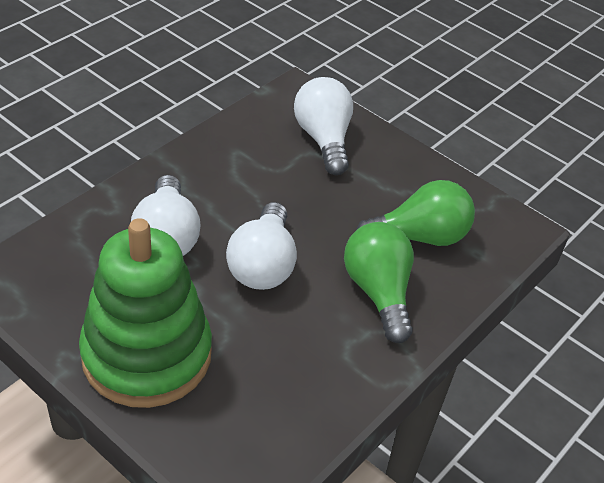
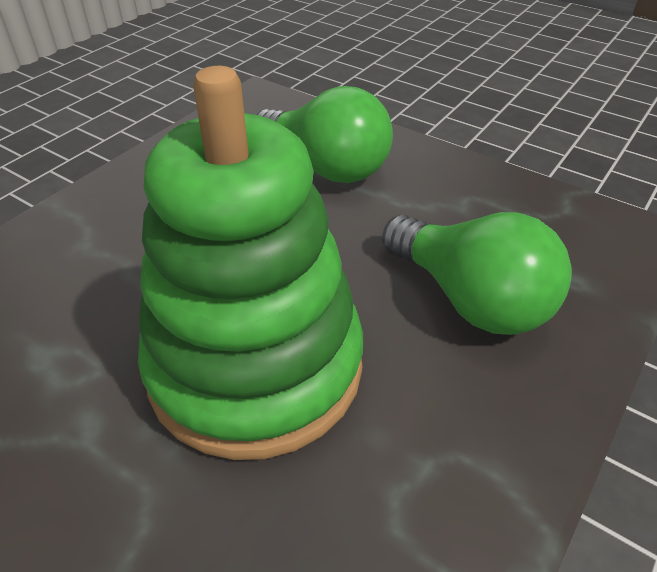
white light bulb: [131,175,201,256] [226,202,297,290] [294,77,353,175] = 3 -> none = 0

